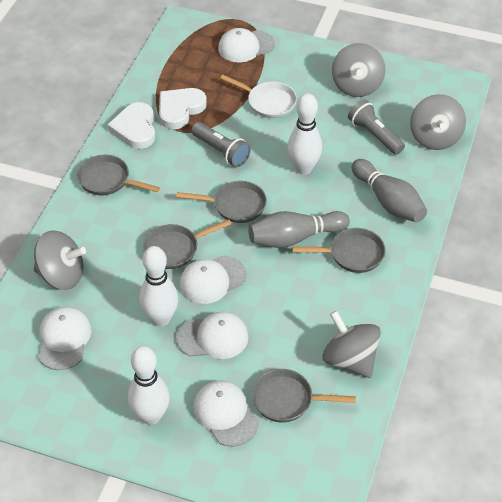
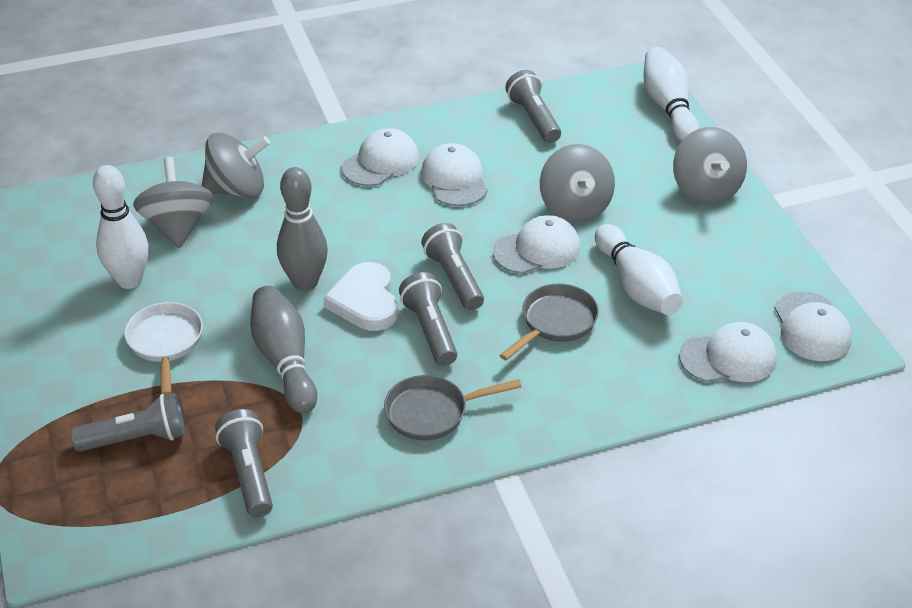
grey flashlight: [191,122,251,167] [348,99,405,155] = 2 -> [71,393,185,452] [215,409,273,518] [399,272,457,366] [421,223,484,310] [505,70,561,143] = 5
grey pan: [77,155,160,195] [143,219,231,269] [177,181,267,223] [252,369,356,423] [292,228,386,273] = 5 -> [384,375,522,440] [500,284,599,361] = 2
white heart: [107,102,155,149] [159,88,207,129] = 2 -> [323,262,398,331] = 1

